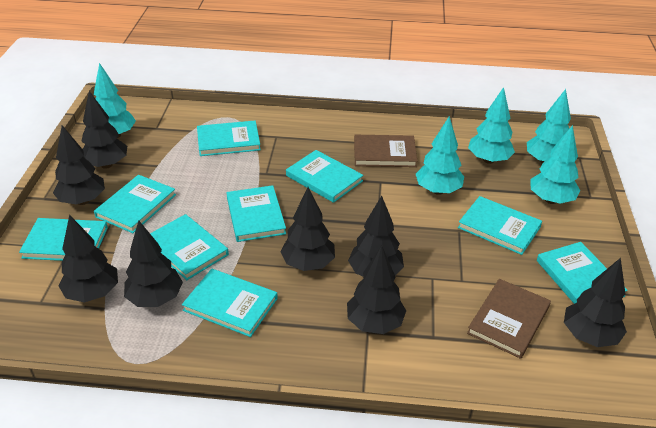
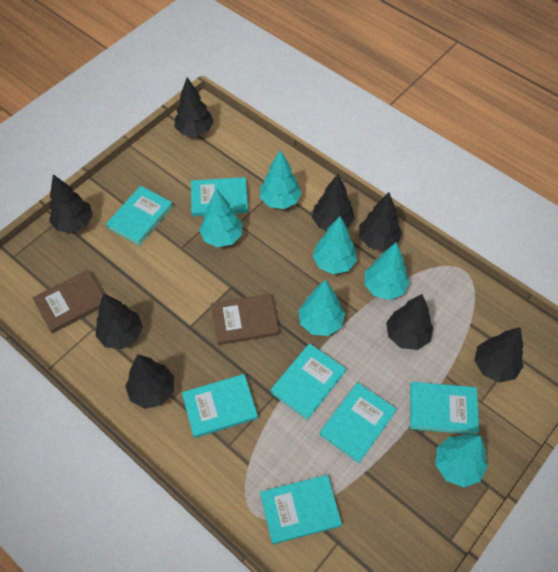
turquoise book: [19,218,108,261] [94,175,176,233] [150,214,229,280] [182,269,278,337] [197,121,261,156] [226,185,286,242] [286,150,363,203] [458,196,542,255] [537,242,628,304] = 9 -> [106,186,173,246] [182,374,258,438] [191,177,248,216] [260,475,342,544] [271,343,346,420] [320,382,397,463] [410,382,479,435] = 7
turquoise tree: [94,63,136,138] [416,116,464,195] [468,87,515,164] [527,89,571,164] [530,125,580,204] = 5 -> [199,189,242,247] [260,150,302,209] [299,279,345,336] [313,216,357,274] [364,242,410,300] [435,435,488,487] = 6

